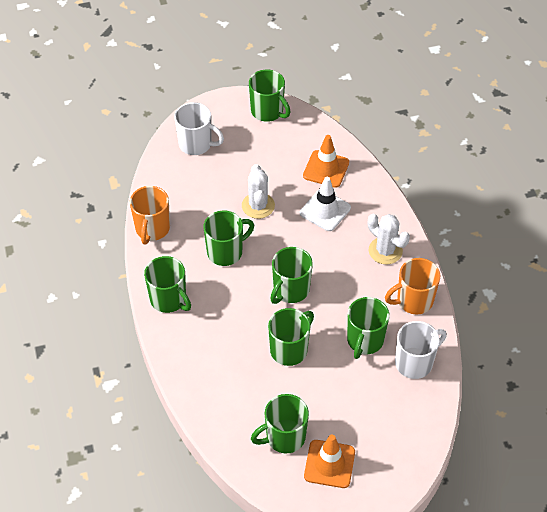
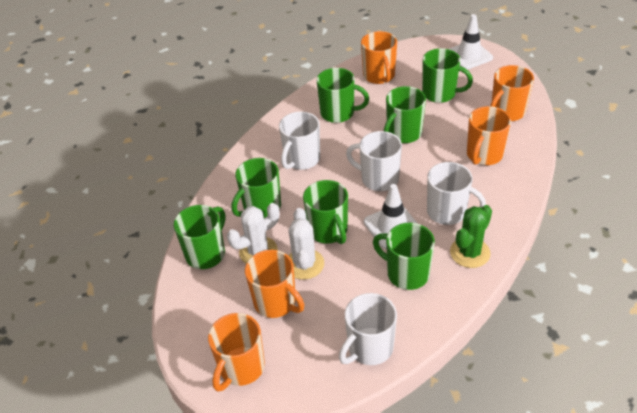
green cactus: none = 0 -> [450,205,492,268] = 1
orange mug: [130,186,170,244] [385,258,440,314] = 2 -> [208,313,265,392] [245,250,304,318] [361,31,397,84] [467,106,511,165] [490,65,534,121] = 5
orange traffic cone: [303,135,349,188] [304,435,355,488] = 2 -> none = 0
white mug: [174,102,224,155] [395,321,447,379] = 2 -> [279,112,320,170] [339,293,397,365] [346,131,402,191] [427,162,486,225] = 4
white traffic cone: [300,177,351,231] = 1 -> [364,184,418,249] [449,14,493,69] = 2

